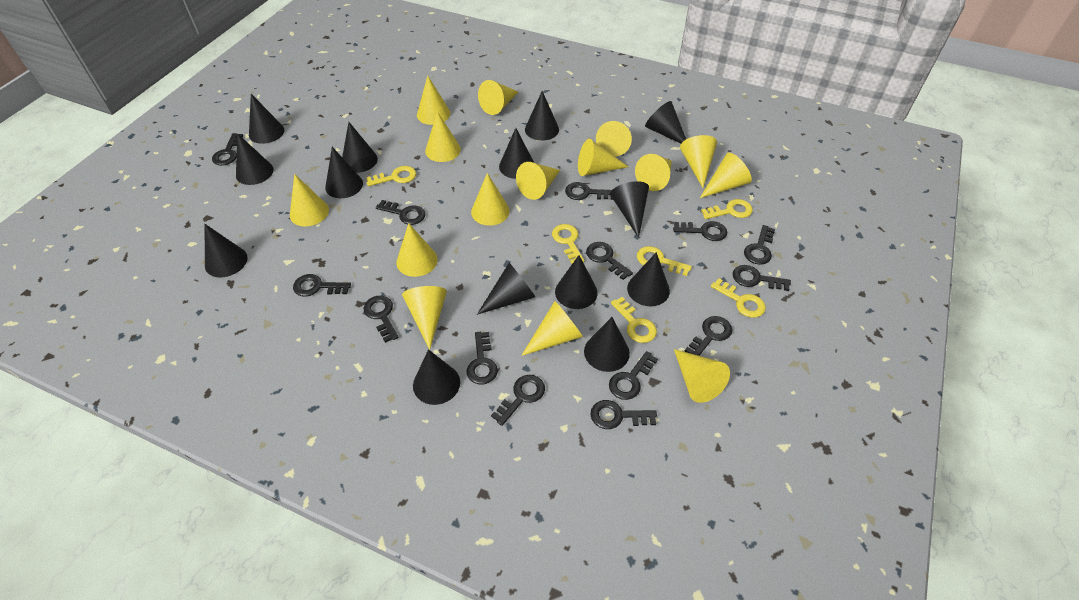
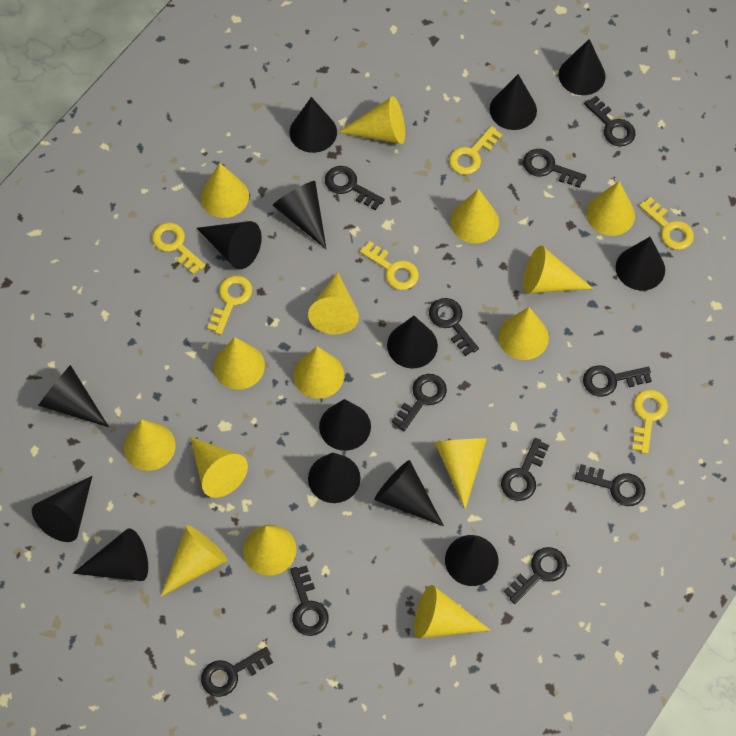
black key: [212,133,243,166] [293,274,351,297] [364,296,399,343] [376,200,425,225] [466,332,498,385] [491,375,545,426] [565,182,613,200] [586,242,633,280] [590,400,657,429] [609,351,658,400] [673,221,727,241] [685,316,732,356] [733,265,791,291] [744,225,775,265] = 14 -> [201,647,273,697] [290,565,329,636] [325,166,385,210] [392,374,447,431] [429,298,479,356] [501,438,549,501] [504,547,567,604] [523,149,586,188] [575,464,645,506] [583,365,652,397] [584,96,636,147] = 11

